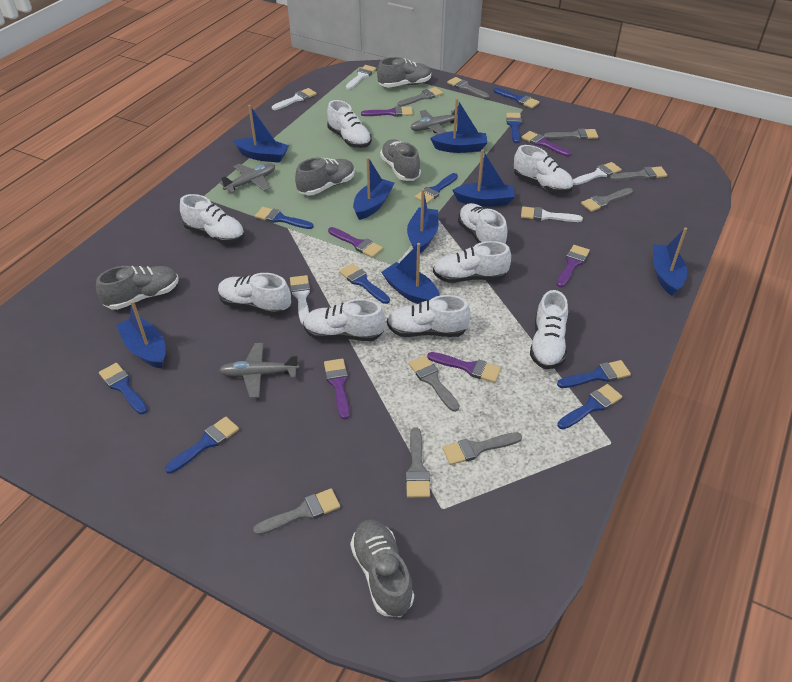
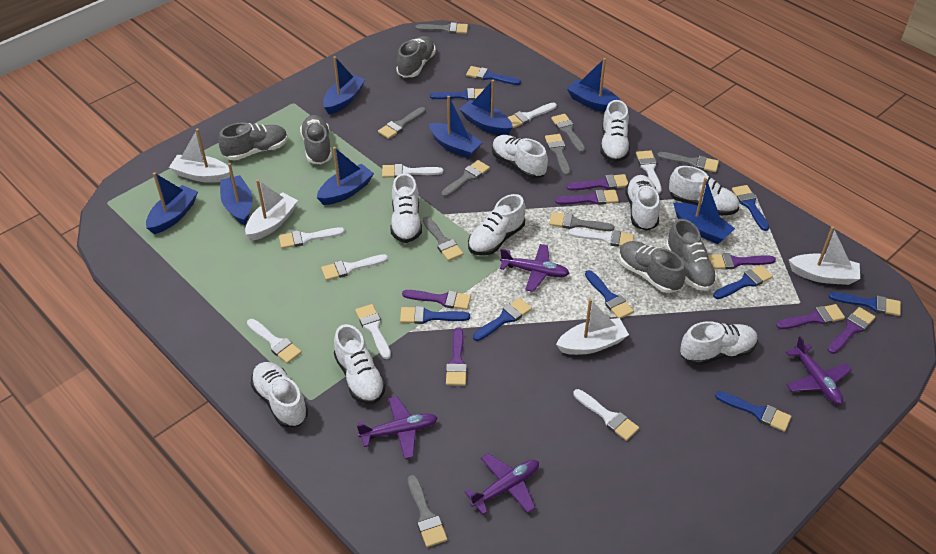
grey plane: [219,163,275,193] [219,343,299,398] [411,105,459,134] = 3 -> none = 0
purple brush: [324,358,350,420] [328,227,383,258] [361,106,413,117] [427,352,501,383] [521,131,571,157] [557,245,590,288] = 6 -> [402,290,471,310] [446,327,467,386] [555,190,619,205] [567,174,628,190] [708,253,776,269] [776,304,845,329] [828,307,875,354] = 7
purple plane: none = 0 -> [357,396,438,459] [465,453,539,515] [500,244,570,292] [786,336,852,405] = 4
white boat: none = 0 -> [169,128,230,183] [245,179,298,241] [556,299,629,355] [789,226,860,285] = 4
white brush: [272,88,317,110] [290,275,310,324] [346,65,376,89] [521,207,583,222] [573,162,622,185] = 5 -> [247,319,302,364] [279,227,345,249] [321,254,388,281] [355,304,391,359] [382,164,443,178] [508,103,557,128] [568,229,634,247] [573,389,639,441] [636,150,661,194] = 9

